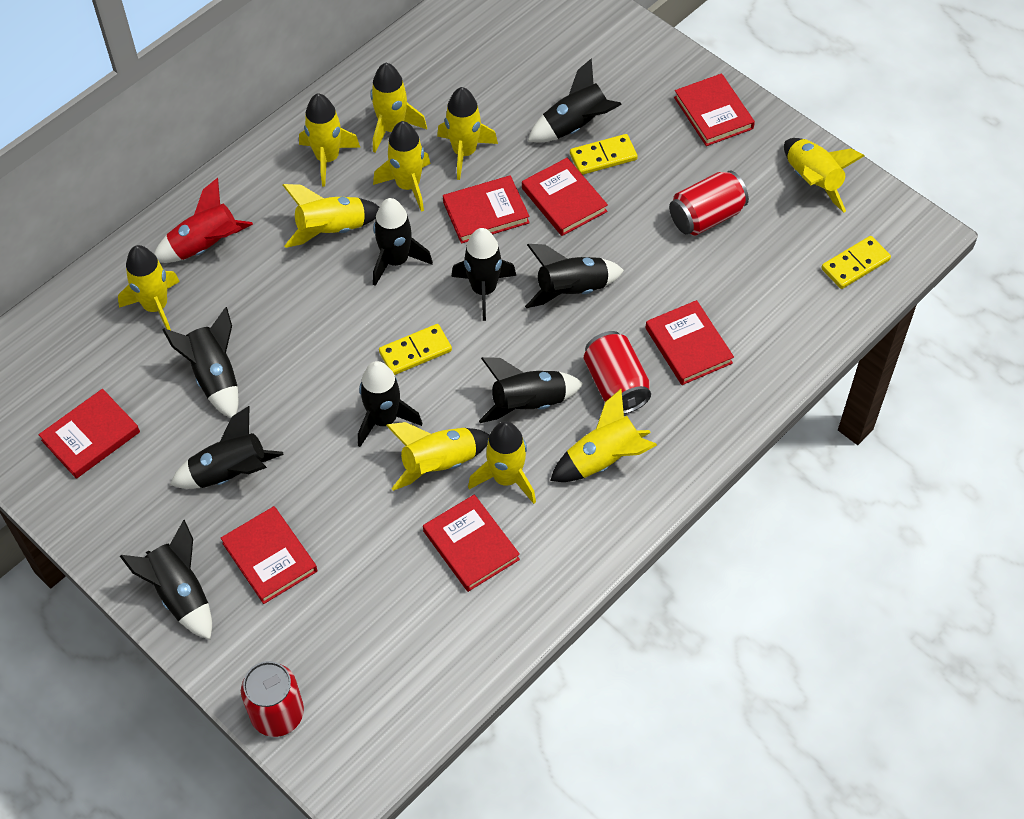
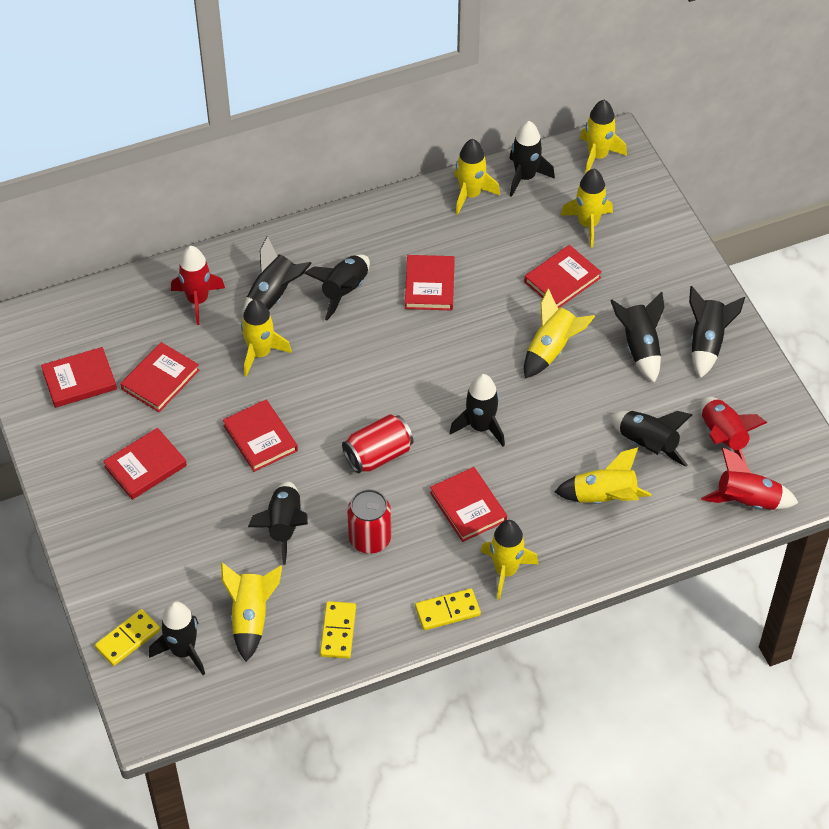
red can: [241,661,304,737] [584,331,651,414] [669,170,749,236] = 3 -> [342,414,413,473] [347,489,391,554] = 2
red rocket: [154,178,253,263] = 1 -> [171,246,225,325] [701,397,767,467] [701,448,798,510] = 3
yellow rocket: [118,245,180,330] [283,184,379,248] [299,93,361,186] [370,63,427,153] [373,121,430,212] [386,422,489,491] [437,87,498,180] [468,421,536,504] [550,389,657,482] [784,138,865,213] = 10 -> [221,562,282,662] [241,299,292,376] [454,139,500,215] [481,520,538,600] [524,288,595,378] [555,447,651,504] [561,169,613,248] [580,100,627,174] = 8

